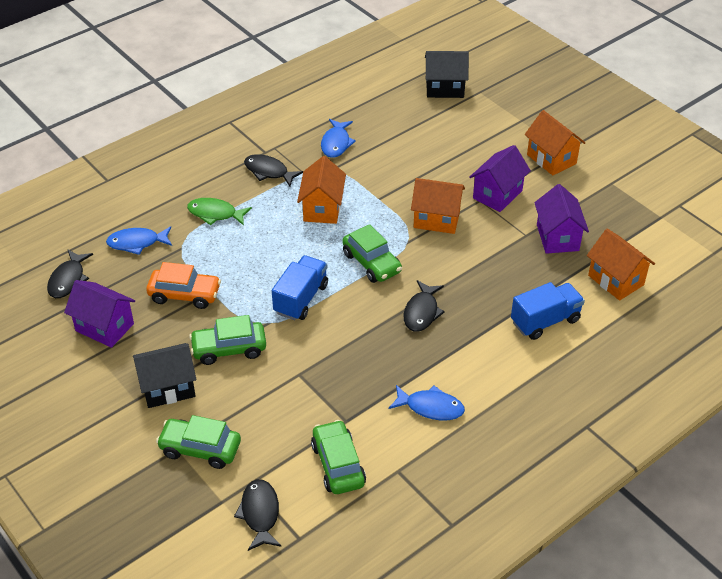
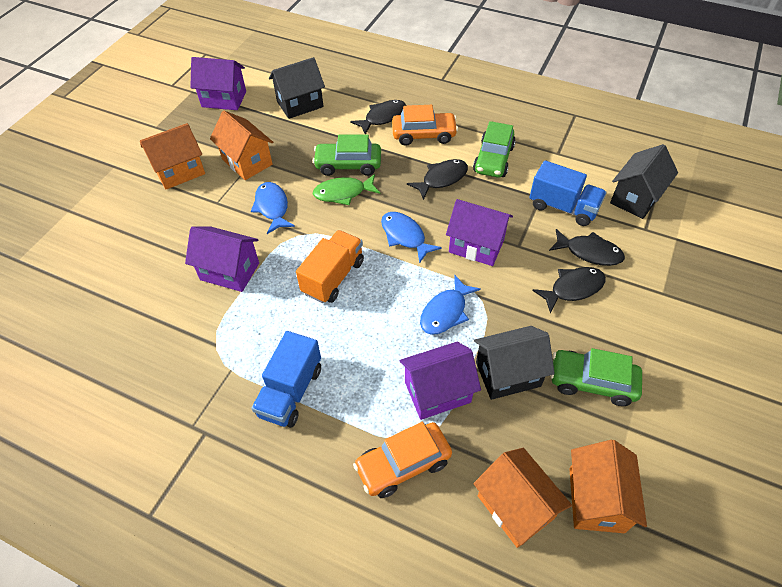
black house: [133,343,197,408] [425,51,469,98] = 2 -> [269,57,325,119] [474,326,555,400] [610,144,678,219] = 3
green car: [156,415,241,469] [189,315,266,365] [311,420,366,494] [342,224,402,283] = 4 -> [313,135,381,176] [473,121,516,178] [551,348,642,406] = 3
orange car: [146,262,221,309] = 1 -> [353,422,452,498] [392,105,458,146] = 2
orange truck: none = 0 -> [296,230,364,303] = 1
purple house: [64,280,135,348] [469,145,531,212] [534,184,589,254] = 3 -> [185,226,259,292] [190,57,246,110] [399,342,481,420] [446,199,513,266] = 4

